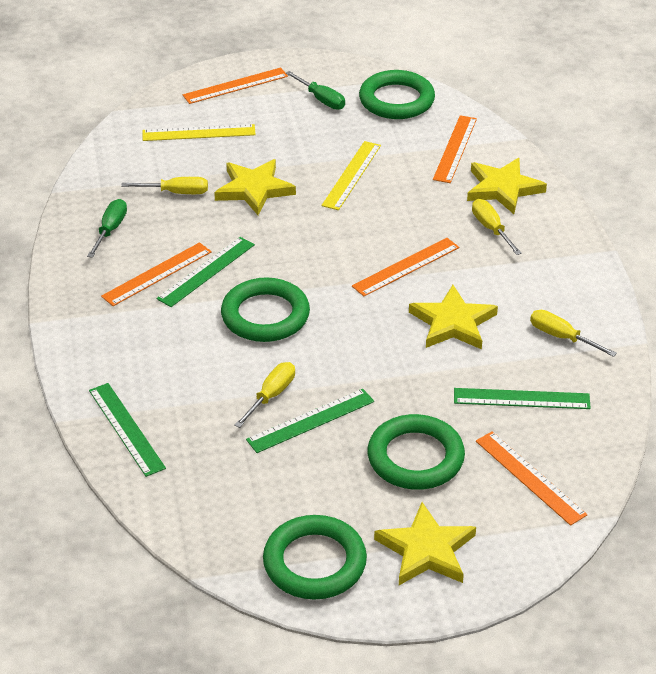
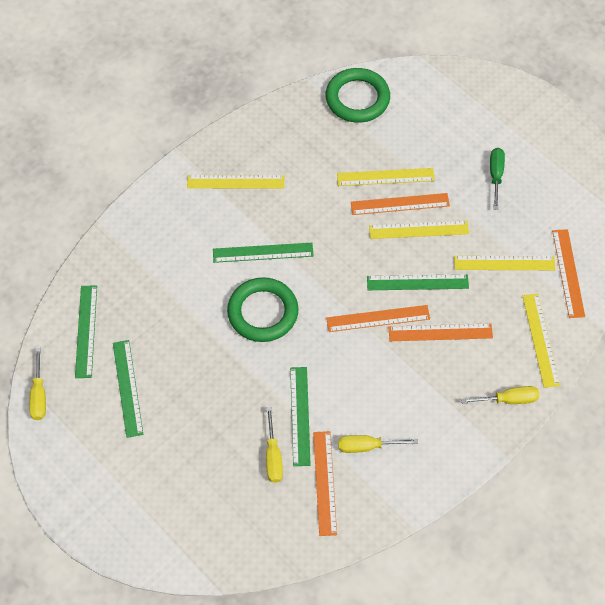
green ring: [221,277,310,342] [263,515,367,600] [359,70,435,119] [367,414,465,490] = 4 -> [227,277,299,342] [326,68,390,123] = 2
green ruler: [89,383,166,477] [156,237,255,307] [246,389,374,453] [454,388,591,409] = 4 -> [75,285,97,378] [113,340,143,438] [213,243,314,263] [290,367,311,466] [367,274,469,290] = 5
green screwdriver: [87,199,127,258] [286,71,345,110] = 2 -> [490,148,505,210] = 1
yellow ruler: [143,124,256,141] [321,141,381,210] = 2 -> [187,175,284,188] [337,168,435,186] [369,220,469,239] [454,256,556,270] [523,294,560,388] = 5
yellow star: [214,159,296,215] [374,502,476,585] [409,285,498,349] [467,158,547,214] = 4 -> none = 0

